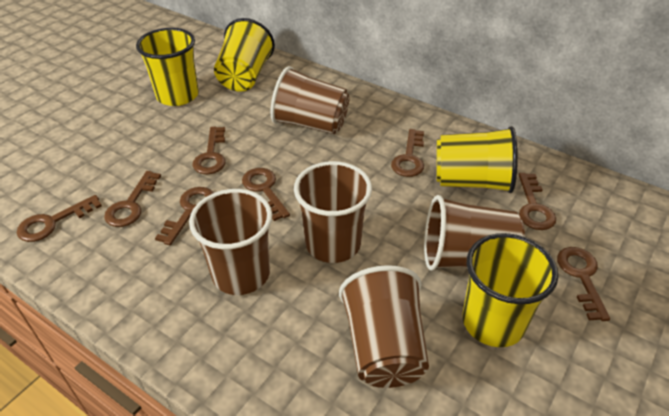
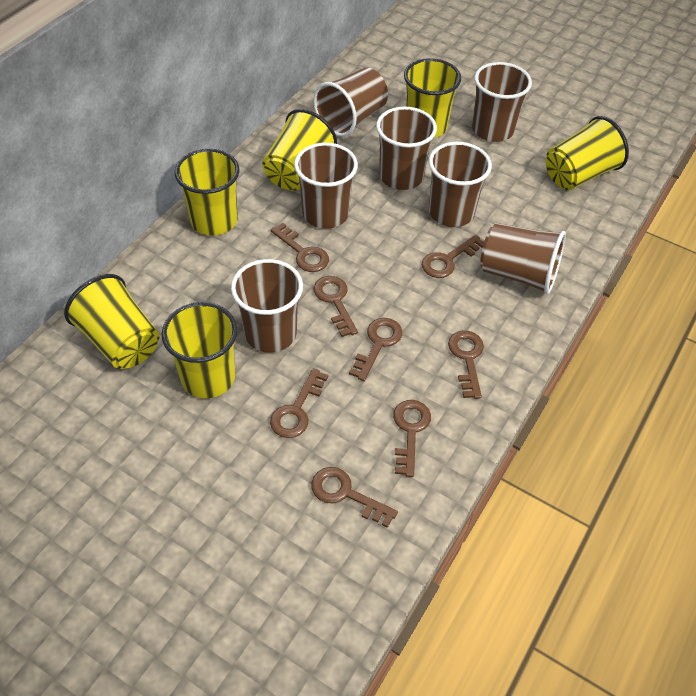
brown cup: [189,189,272,295] [271,66,350,134] [294,161,372,263] [339,265,429,388] [424,195,525,271] = 5 -> [231,259,303,353] [294,143,358,229] [313,68,388,137] [376,107,437,190] [429,142,492,227] [472,62,532,142] [480,223,566,295] = 7
yellow cup: [136,28,199,106] [214,18,275,92] [436,126,518,193] [462,233,558,347] = 4 -> [64,274,159,369] [162,302,237,398] [175,149,240,236] [262,109,337,191] [404,58,461,138] [546,116,629,190] = 6

